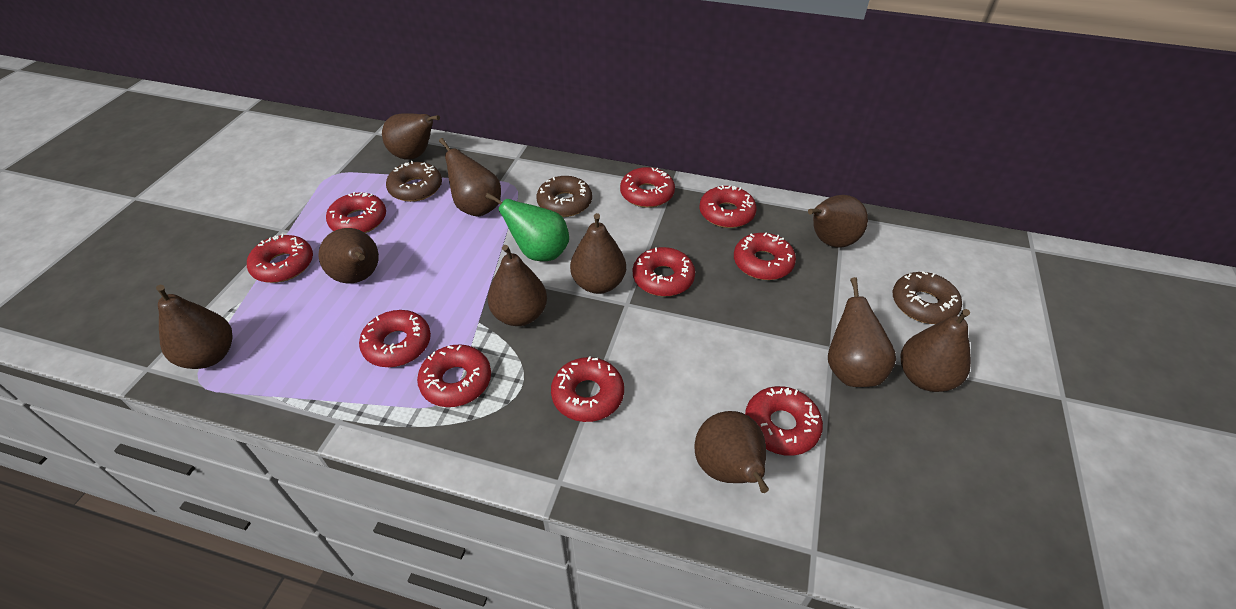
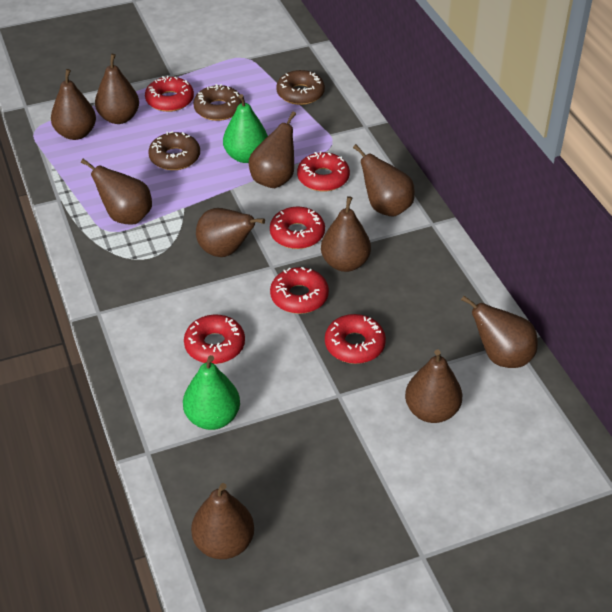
green pear: [485,193,569,261] = 1 -> [183,355,240,430] [223,94,268,163] = 2
red donut: [247,234,313,283] [326,192,386,233] [359,310,431,367] [417,345,491,407] [551,356,624,422] [620,167,675,208] [633,247,695,296] [699,185,757,228] [734,233,796,280] [745,386,823,456] = 10 -> [145,76,194,112] [184,315,245,364] [270,206,325,249] [270,267,329,314] [297,151,350,192] [325,314,386,364] = 6

